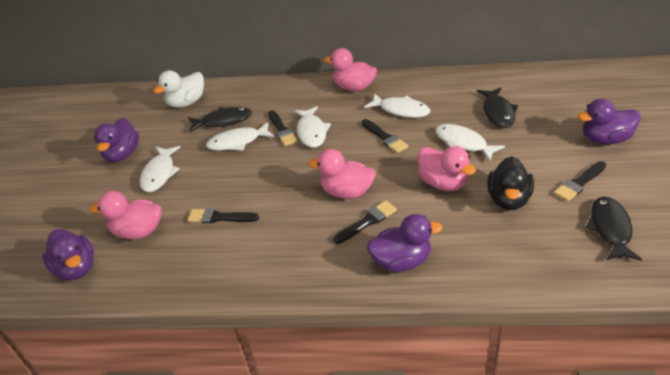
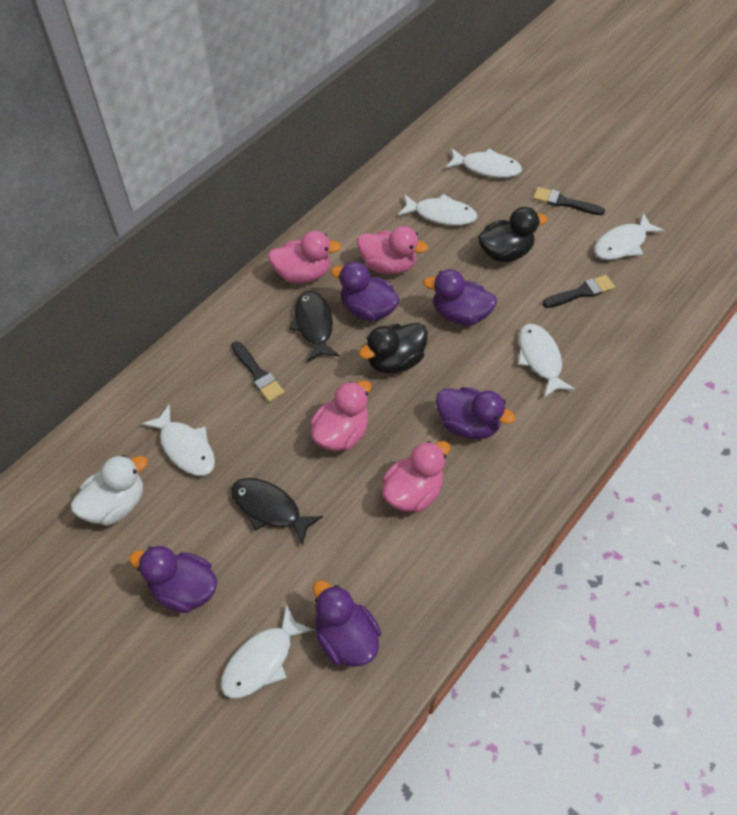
black brush: [188,208,259,224] [268,110,298,146] [333,201,397,244] [362,119,409,153] [554,161,606,202] = 5 -> [231,341,285,402] [533,187,605,215] [542,275,615,308] = 3
black duck: [487,156,534,210] = 1 -> [359,323,428,373] [478,207,548,262] = 2
black fish: [188,107,252,133] [477,88,518,128] [586,197,642,261] = 3 -> [231,478,323,546] [289,291,339,362] = 2
purple duck: [42,229,94,280] [94,118,139,162] [367,214,443,272] [578,99,641,144] = 4 -> [129,546,218,613] [313,580,381,667] [331,262,400,321] [423,269,497,326] [436,387,515,439] = 5
white fish: [140,146,181,192] [206,122,275,151] [294,106,331,148] [364,93,430,118] [435,124,505,161] = 5 -> [141,404,215,476] [221,604,315,699] [398,194,477,226] [445,148,522,178] [518,324,576,398] [594,213,665,260] = 6

